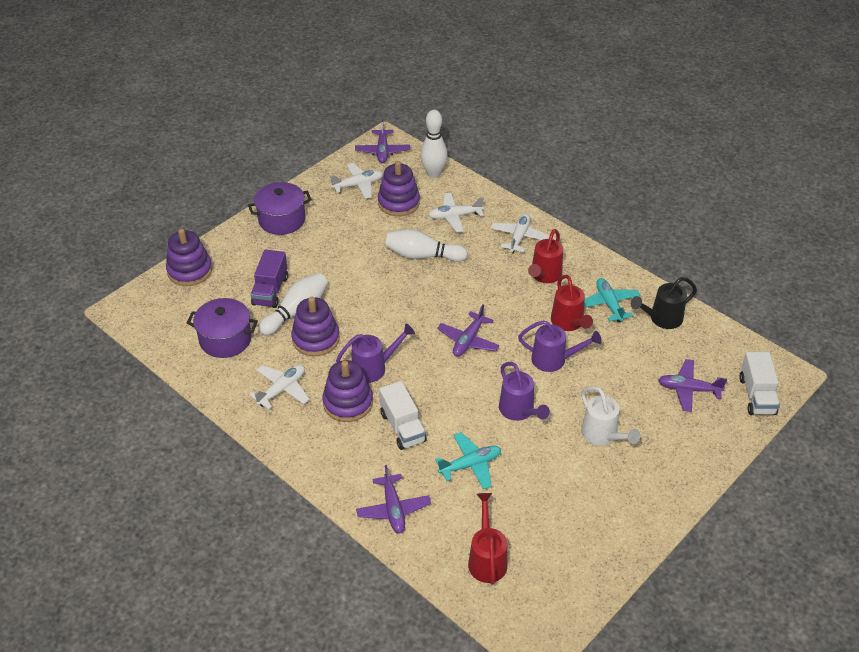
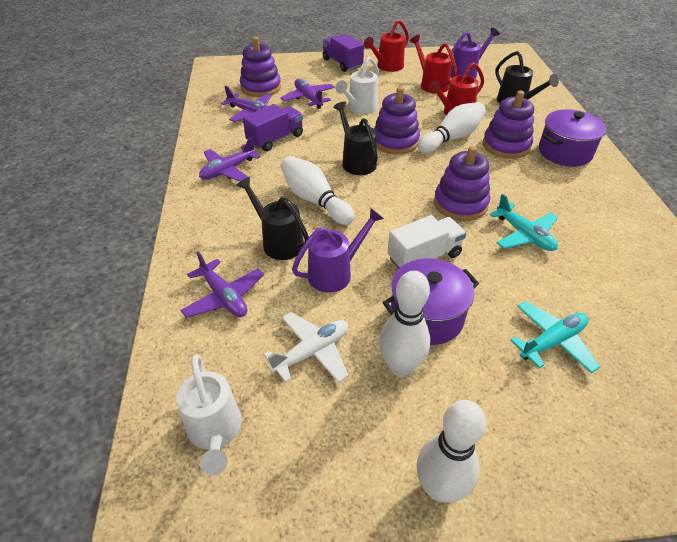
black watering can: [631,277,697,329] = 1 -> [236,176,309,260] [333,101,378,175] [495,51,559,104] = 3
purple truck: [251,250,288,308] = 1 -> [243,104,303,151] [322,34,364,72] = 2
purple watering can: [336,324,415,383] [499,362,550,421] [518,320,602,372] = 3 -> [292,208,384,293] [450,27,500,78] = 2
white bowling pin: [258,273,328,336] [385,229,468,262] [420,110,448,178] = 3 -> [281,156,355,225] [379,271,430,377] [417,400,486,503] [418,102,486,154] = 4
white plane: [249,365,310,410] [330,163,383,199] [428,193,484,232] [490,214,549,254] = 4 -> [263,312,349,383] = 1
white truck: [379,381,427,450] [739,352,780,415] = 2 -> [388,215,466,269] = 1
white watering can: [581,386,640,446] = 1 -> [176,354,242,476] [335,57,379,114] = 2

